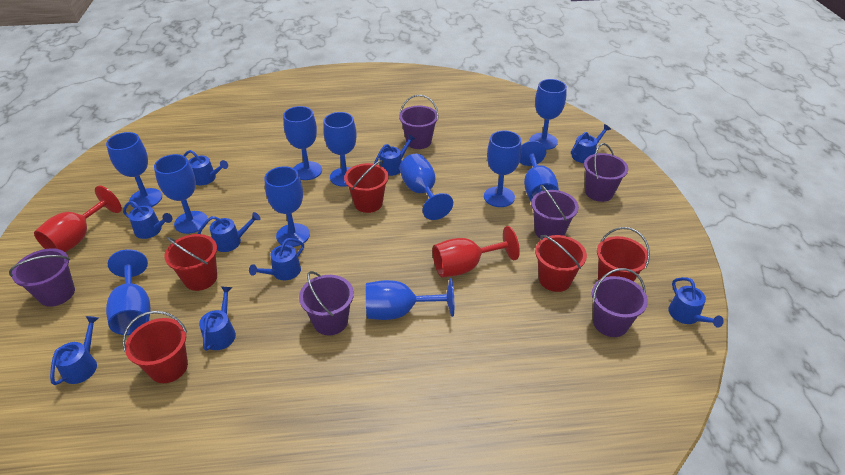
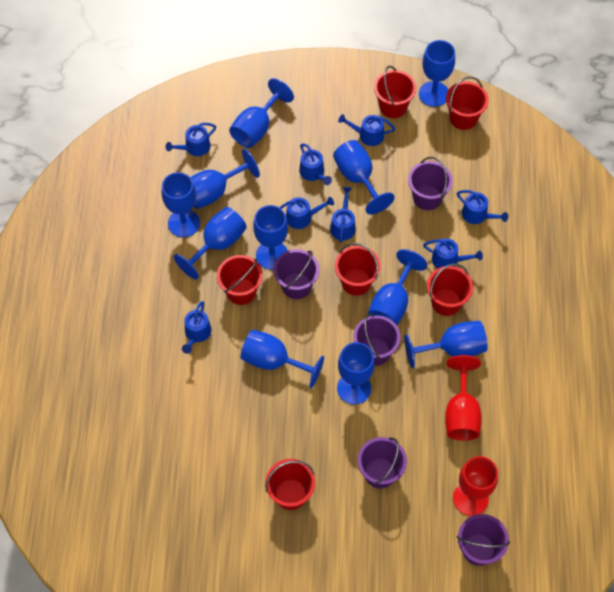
blue watering can: [50,316,99,385] [123,201,173,239] [183,150,228,185] [198,212,261,252] [199,286,236,351] [249,238,304,280] [374,134,415,176] [571,124,611,163] [668,277,724,328] = 9 -> [166,123,216,156] [182,301,211,354] [279,197,334,229] [299,143,332,185] [330,187,356,243] [338,114,395,146] [423,238,483,268] [457,190,508,224] = 8
purple bucket: [9,248,75,307] [299,271,354,335] [399,95,438,149] [531,185,579,239] [584,143,628,202] [592,268,648,337] = 6 -> [274,249,319,299] [353,314,401,366] [358,437,407,489] [408,157,453,210] [457,514,510,566] = 5
red bucket: [123,311,188,383] [164,234,217,291] [344,160,389,213] [535,235,587,292] [597,227,650,282] = 5 -> [217,255,263,305] [265,459,315,510] [335,243,381,296] [374,66,416,118] [427,263,473,316] [446,76,489,130] = 6

